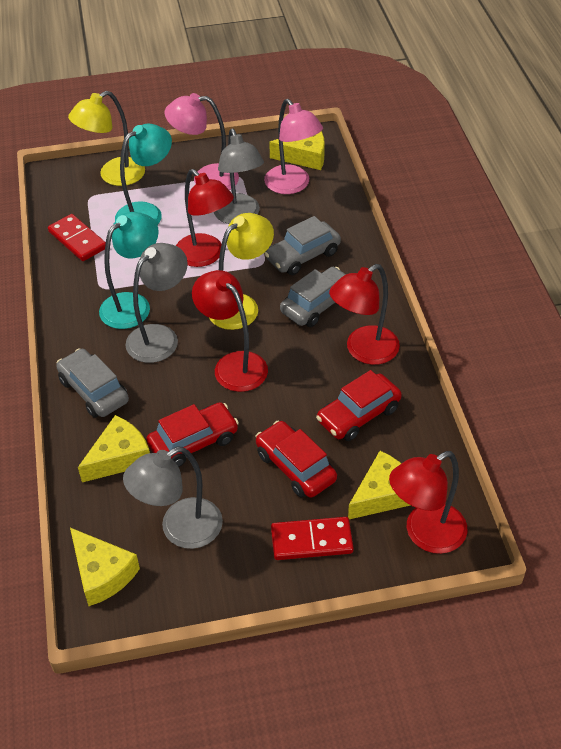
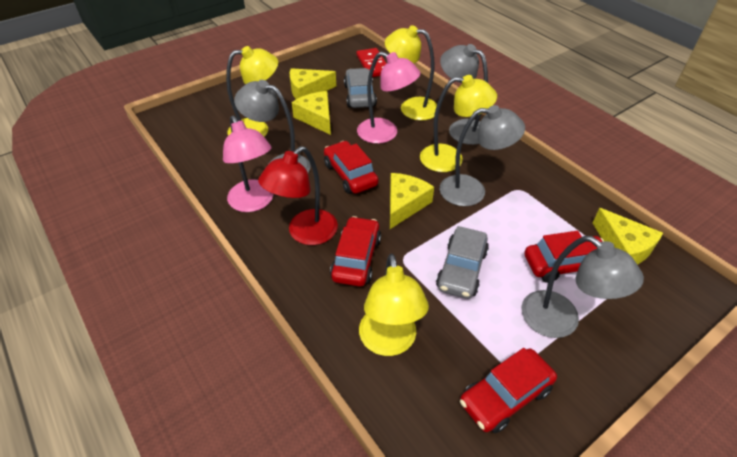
grey car: [56,348,129,418] [264,216,341,275] [280,267,346,327] = 3 -> [344,68,377,108] [436,226,489,299] = 2
grey lamp: [123,447,223,549] [126,243,188,363] [214,128,264,224] = 3 -> [234,80,311,173] [439,105,525,206] [440,44,488,145] [521,236,644,338] = 4
red car: [146,402,239,467] [256,420,337,498] [316,370,402,441] = 3 -> [324,141,379,194] [330,216,381,287] [460,348,557,433] [524,231,604,283] = 4
red domino: [48,214,106,261] [271,517,354,560] = 2 -> [357,48,387,77] = 1
red lamp: [176,169,234,267] [192,270,268,392] [329,264,400,365] [389,451,467,554] = 4 -> [258,146,338,245] = 1
turquoise lamp: [99,212,159,329] [115,124,172,225] = 2 -> none = 0
yellow lamp: [68,91,145,186] [209,213,274,330] = 2 -> [226,46,278,137] [359,254,429,356] [385,25,437,120] [420,75,497,172] = 4

